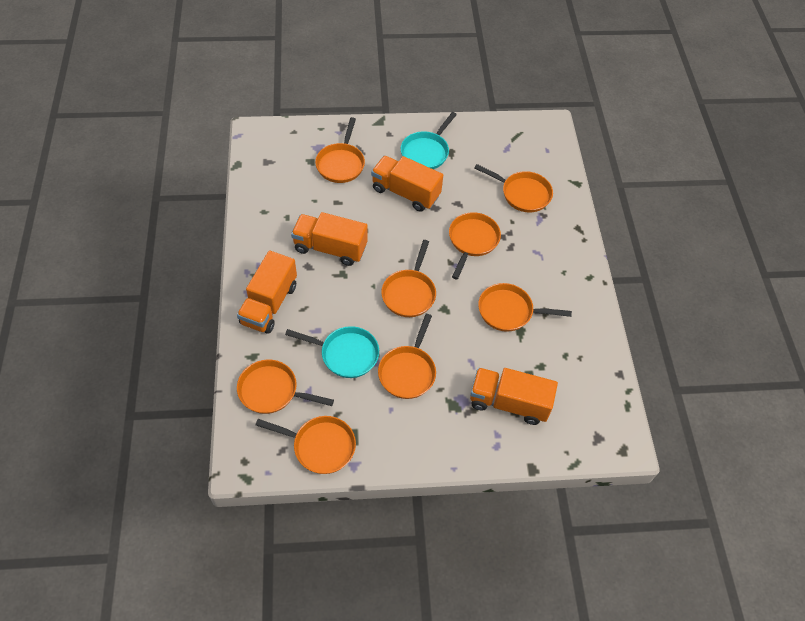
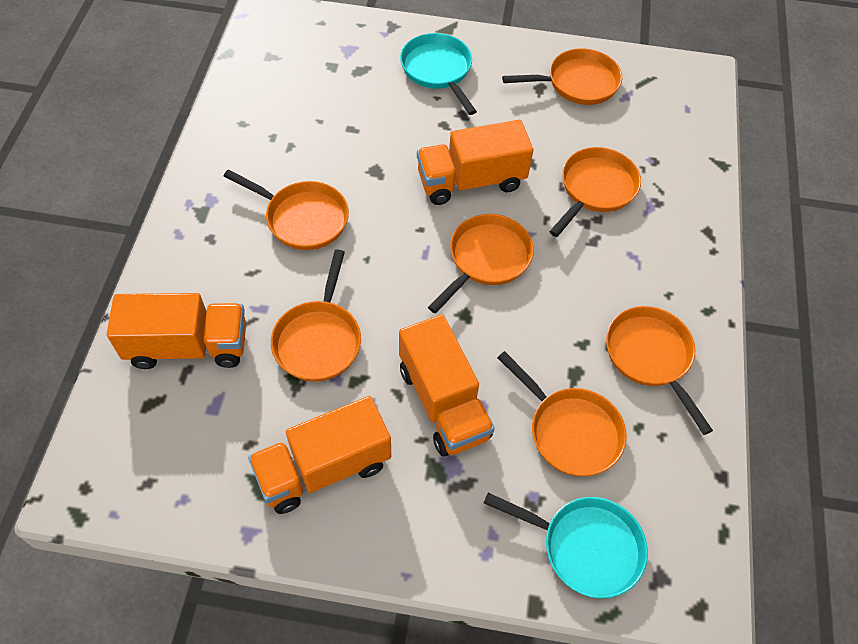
orange pan: [237,359,334,414] [256,416,356,474] [315,117,365,183] [378,314,436,399] [381,240,436,317] [449,212,501,279] [474,164,553,213] [478,283,572,332] = 8 -> [224,169,349,250] [271,250,361,382] [428,214,534,313] [497,351,627,477] [502,48,622,105] [549,147,641,237] [606,306,713,435] = 7

